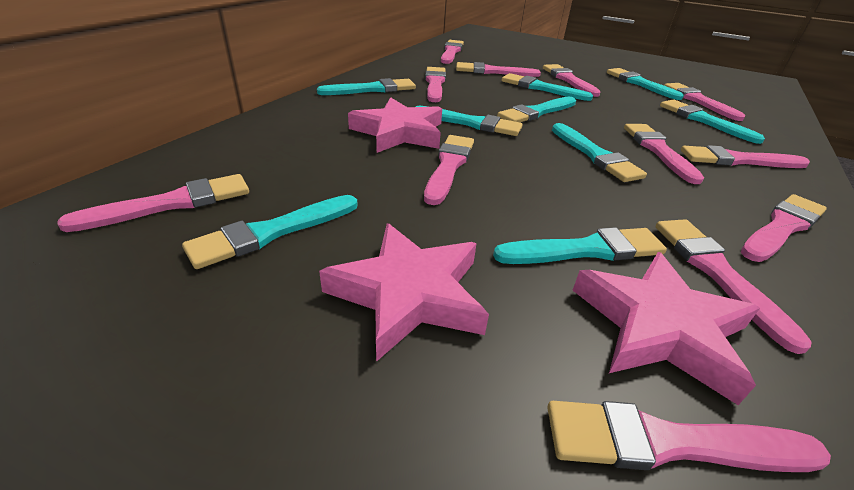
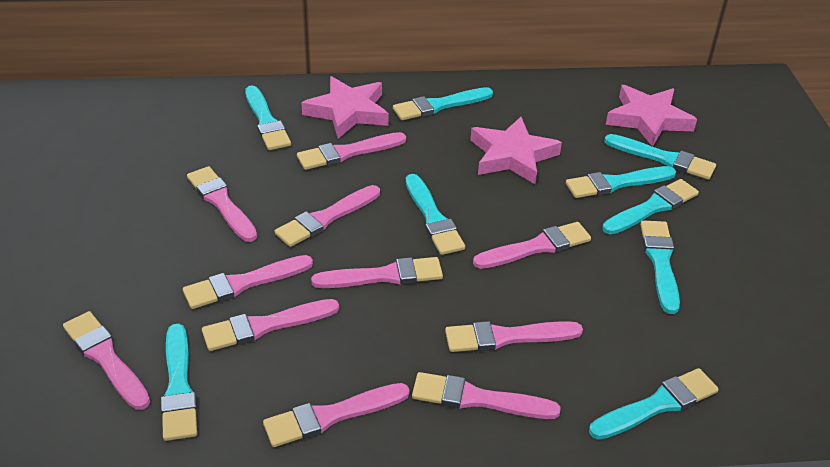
pink brush: [57,174,249,232] [424,135,474,205] [425,67,446,102] [441,40,464,64] [456,62,541,77] [543,64,600,97] [547,401,831,472] [624,124,704,184] [656,219,812,354] [664,83,745,121] [681,145,810,168] [741,194,827,262] = 12 -> [63,311,150,410] [183,255,313,309] [187,166,257,242] [202,299,339,351] [263,383,410,447] [275,185,380,247] [297,132,406,170] [311,257,443,288] [412,372,561,419] [445,321,583,352] [473,222,591,269] = 11

